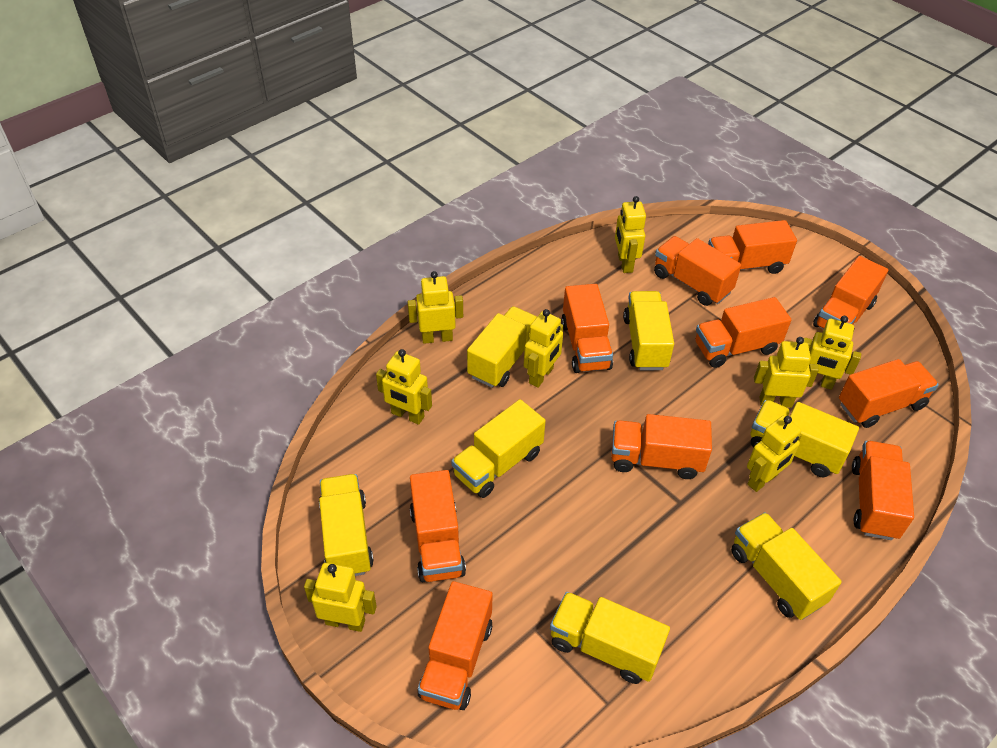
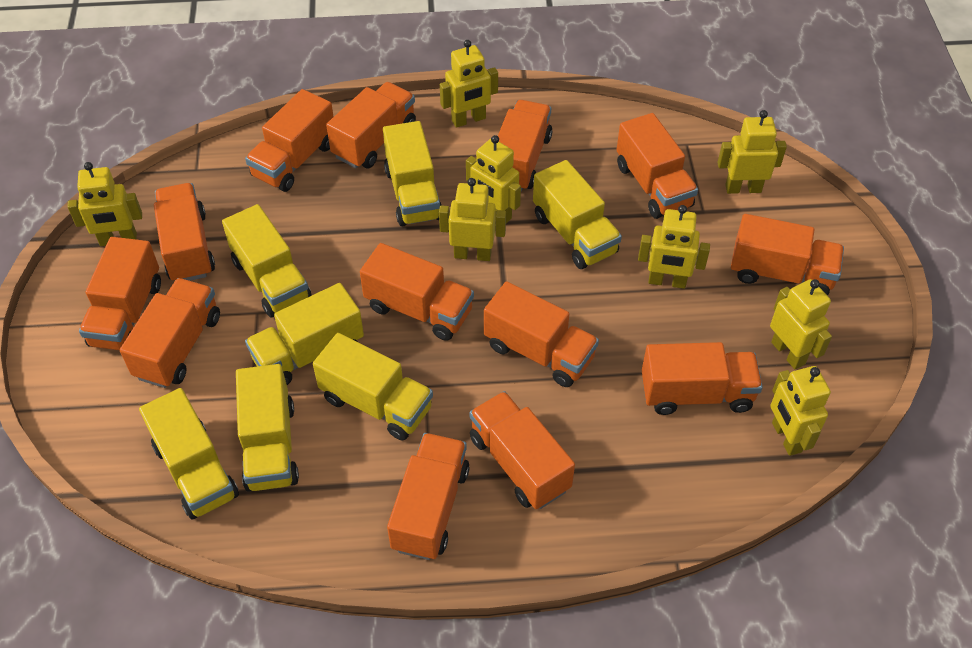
orange truck: [410,470,466,582] [418,581,493,710] [561,284,613,373] [611,414,712,479] [654,236,741,306] [695,297,791,368] [708,220,797,274] [813,256,888,333] [839,359,939,428] [852,441,914,540] = 10 -> [79,237,161,350] [120,278,220,388] [154,183,215,281] [245,89,334,192] [326,82,416,169] [360,243,474,341] [387,433,470,560] [469,391,575,509] [484,281,599,387] [498,100,552,191] [617,113,698,219] [642,342,763,415] [731,214,844,295] = 13

